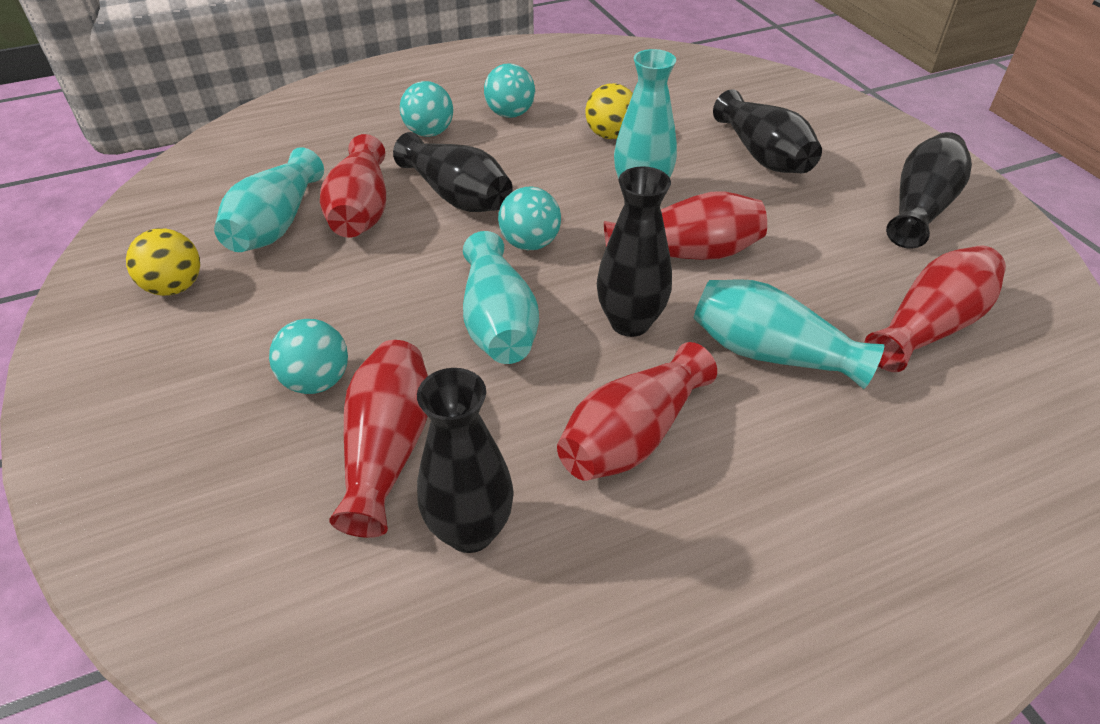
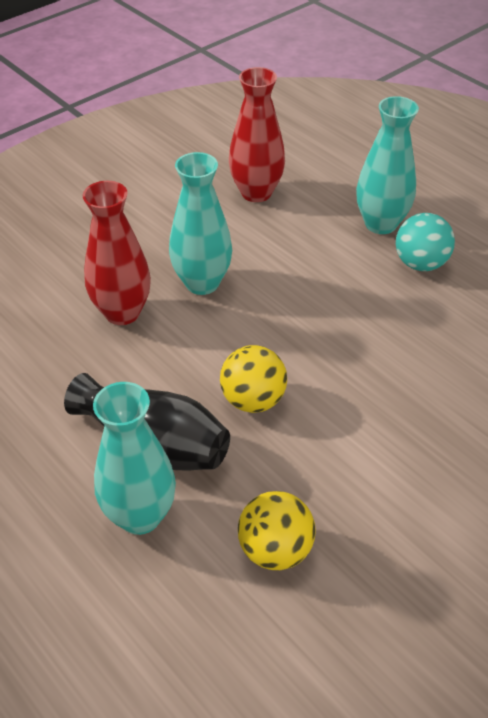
black vase: [393,132,513,212] [417,368,514,553] [597,166,672,337] [713,89,822,173] [886,132,972,249] = 5 -> [64,373,230,471] = 1
red vase: [320,134,386,238] [329,340,428,538] [557,342,717,481] [604,191,767,260] [865,245,1006,372] = 5 -> [83,181,151,325] [229,67,285,202] = 2
turquoise ball: [269,319,348,394] [400,81,453,137] [484,63,535,118] [498,187,561,250] = 4 -> [396,213,455,271] = 1
turquoise vase: [214,147,324,252] [463,231,539,364] [614,49,677,179] [693,279,884,389] = 4 -> [93,382,176,535] [169,152,232,295] [356,96,419,234] = 3

